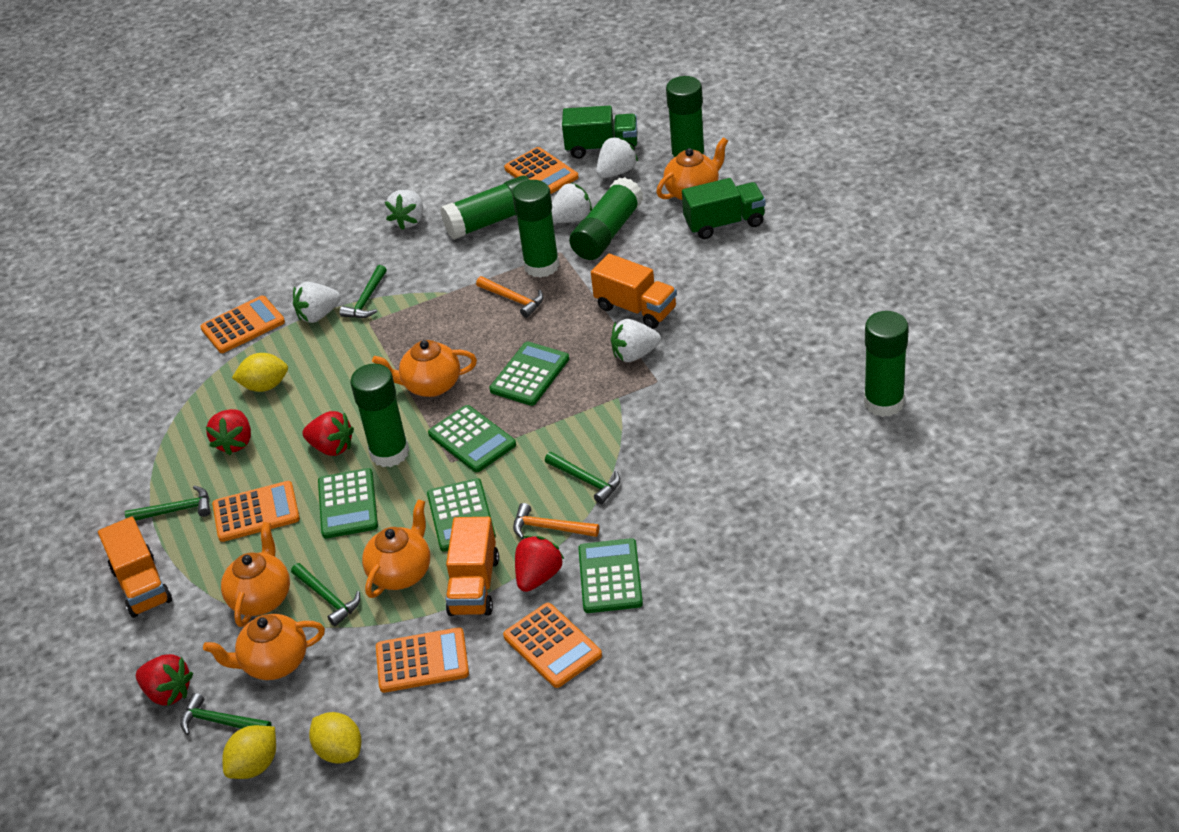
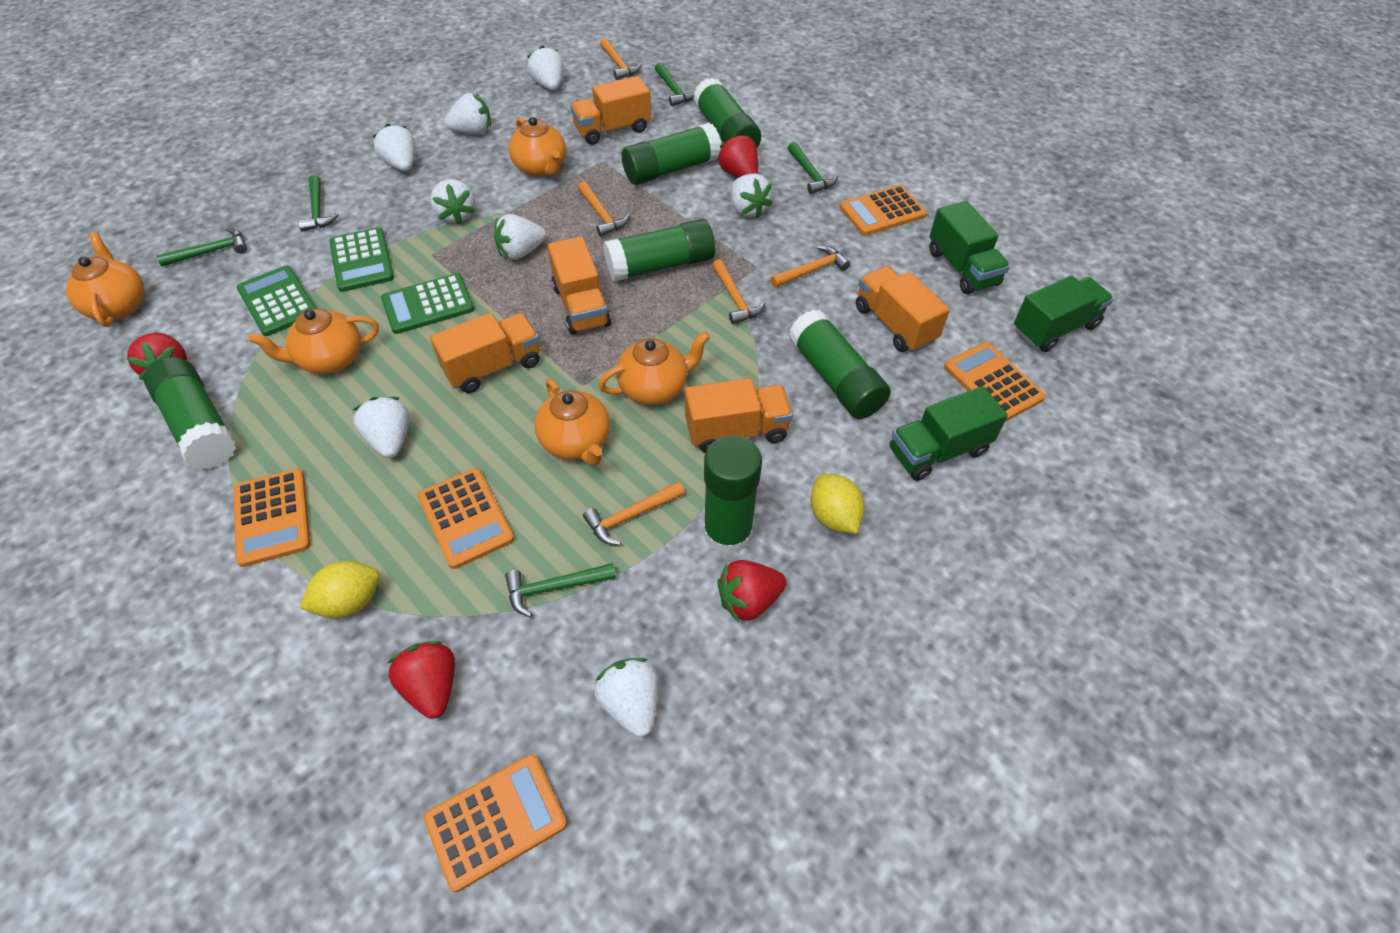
green calculator: [318,468,378,539] [427,478,496,552] [428,405,516,472] [489,342,569,406] [578,538,643,613] = 5 -> [236,266,316,336] [329,228,394,292] [381,273,474,334] = 3
green truck: [562,106,637,159] [682,178,766,239] = 2 -> [890,386,1008,481] [929,201,1010,294] [1014,275,1114,352] = 3
orange hammer: [476,276,544,318] [513,503,599,539] = 2 -> [578,182,629,237] [583,481,685,545] [600,38,642,80] [712,259,765,325] [770,246,850,288] = 5
orange truck: [98,517,172,618] [446,517,499,616] [591,254,677,329] = 3 -> [430,313,540,393] [547,236,611,335] [570,76,651,145] [685,378,793,453] [856,266,950,352] = 5
white strawberry: [293,282,341,323] [385,190,423,230] [551,182,592,223] [596,137,638,178] [611,319,661,362] = 5 -> [353,397,410,458] [373,124,415,171] [430,179,475,225] [445,93,491,134] [494,214,546,260] [527,46,564,90] [594,658,658,737] [731,173,773,218] = 8
yellow lemon: [222,725,276,779] [232,353,288,392] [309,712,361,764] = 3 -> [299,561,380,618] [811,474,865,534] = 2

